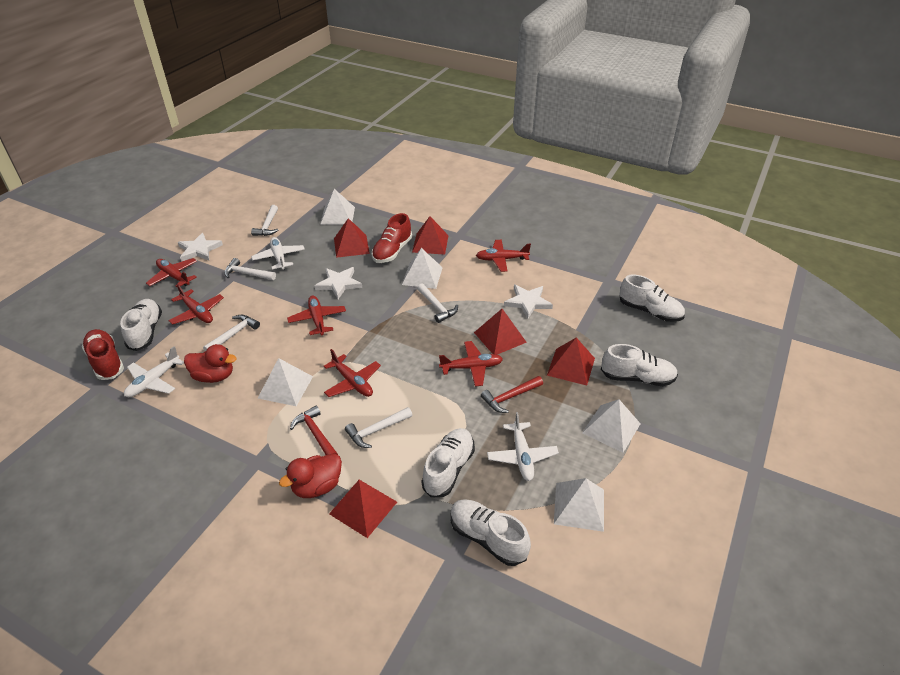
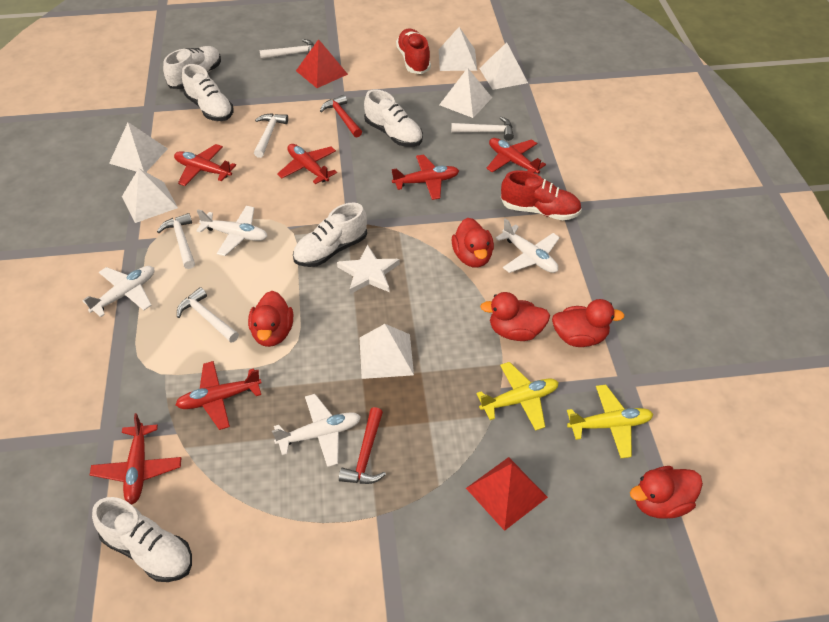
red duck: [184,344,237,383] [279,453,342,498] = 2 -> [248,291,293,347] [452,218,494,267] [480,292,550,341] [552,299,625,347] [630,466,703,518] = 5
red pyramid: [329,480,397,538] [334,218,370,258] [412,216,449,255] [474,309,527,355] [547,338,595,386] = 5 -> [296,39,348,88] [466,457,548,531] = 2
white plane: [124,346,184,397] [251,237,305,270] [487,412,559,481] = 3 -> [83,266,154,317] [196,206,268,256] [272,394,361,467] [495,218,560,273] = 4
white pyramid: [258,358,313,406] [320,189,355,225] [402,248,443,289] [554,478,604,532] [582,399,641,453] = 5 -> [109,122,168,172] [122,169,178,223] [360,324,414,379] [439,27,477,71] [439,68,492,118] [479,42,528,90] = 6
white star: [178,233,223,262] [315,267,362,299] [504,284,553,319] = 3 -> [337,245,400,294] = 1
yellow plane: none = 0 -> [476,362,559,431] [567,385,653,458] = 2

